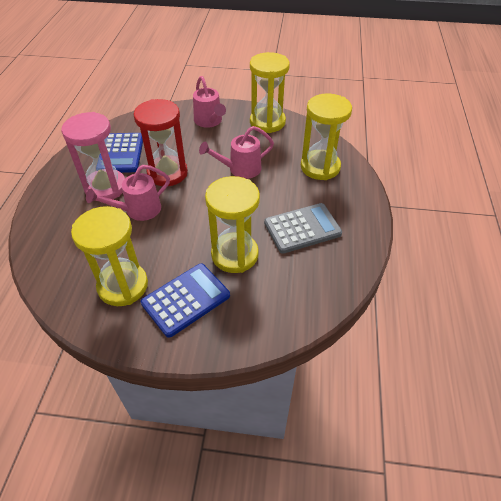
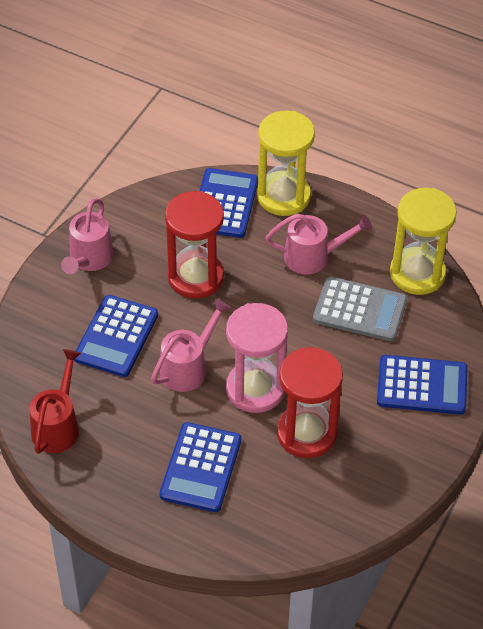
blue calculator: [99,133,143,173] [141,263,230,338] = 2 -> [74,295,158,377] [160,422,241,512] [200,168,258,238] [377,355,468,415] = 4
red hourglass: [134,99,188,186] = 1 -> [165,191,224,299] [277,347,343,458] = 2
red watering can: none = 0 -> [30,349,81,454] = 1
yellow hourglass: [71,206,148,306] [205,176,260,273] [250,52,290,133] [301,94,352,180] = 4 -> [257,111,315,216] [390,188,457,295] = 2

